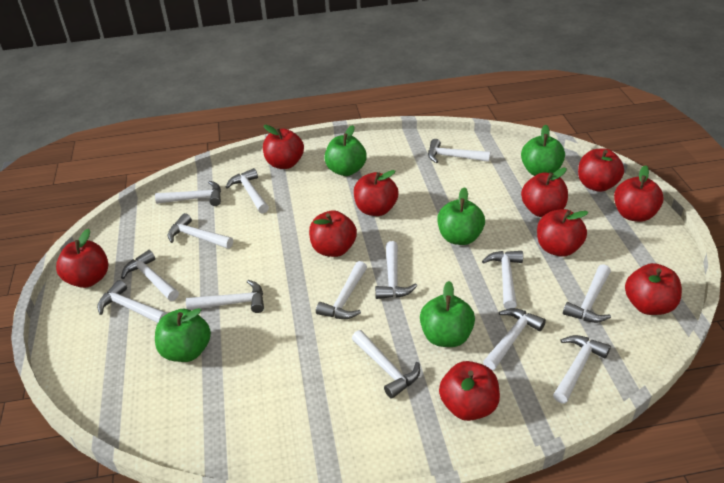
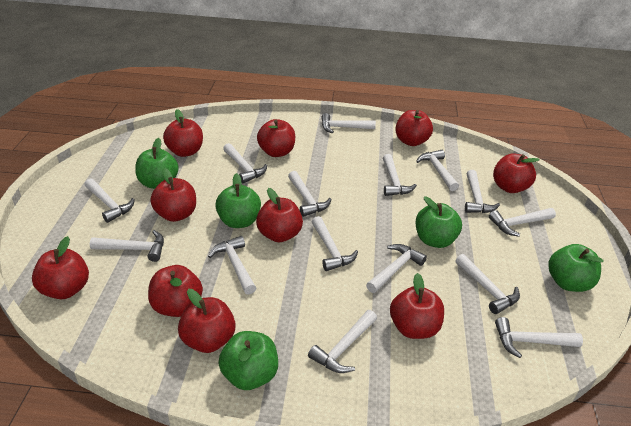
white hammer: [97,280,167,323] [121,250,179,301] [155,181,221,206] [168,213,233,249] [186,280,264,313] [226,168,269,214] [316,261,367,319] [352,330,420,399] [375,241,417,299] [428,139,490,163] [482,251,523,309] [483,308,546,370] [553,335,611,403] [563,264,611,323] = 14 -> [85,178,135,223] [90,230,164,262] [208,236,256,295] [223,143,267,183] [288,171,332,217] [308,310,377,373] [312,216,358,271] [321,113,376,133] [366,244,427,293] [383,154,417,196] [416,150,459,191] [455,254,520,314] [465,170,500,213] [489,208,556,237] [495,317,583,358] = 15

